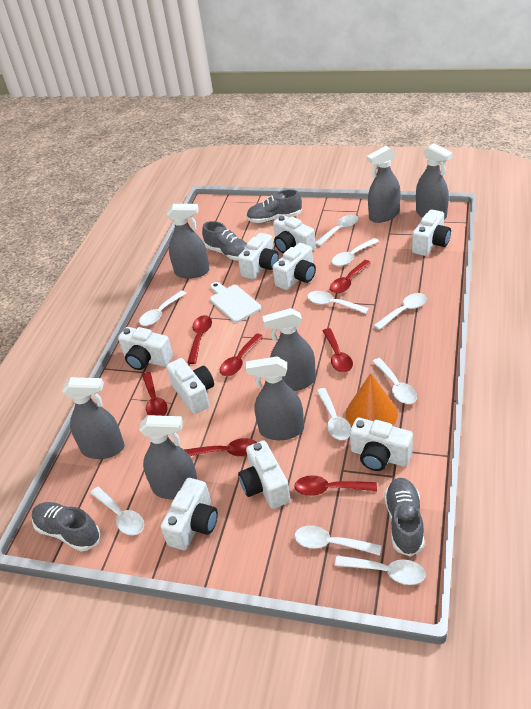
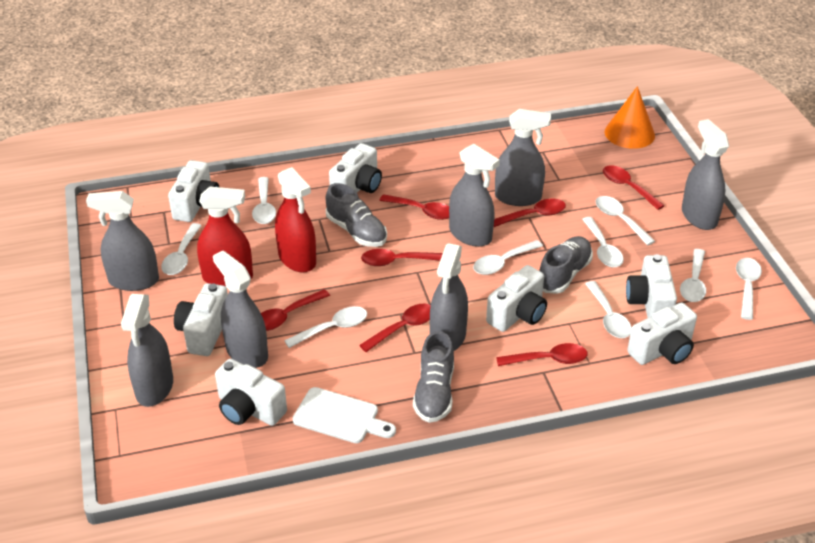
grey shoe: [32,502,101,551] [202,221,247,260] [246,189,302,223] [384,478,425,557] = 4 -> [326,183,387,247] [413,331,454,423] [540,236,593,294] = 3
red spray bottle: none = 0 -> [197,186,253,286] [275,167,316,273] = 2
white camera: [118,327,173,370] [161,478,218,550] [166,358,214,414] [238,233,279,279] [238,440,291,509] [273,215,316,253] [273,243,316,290] [350,418,413,471] [412,209,451,256] = 9 -> [168,160,219,222] [174,283,228,356] [215,359,287,426] [329,143,382,193] [486,265,547,332] [626,254,677,318] [627,302,697,365] = 7
white spoon: [90,487,144,535] [139,290,187,326] [295,525,382,556] [307,291,369,314] [315,214,358,246] [316,388,351,440] [332,238,379,266] [335,555,426,585] [372,358,417,404] [373,293,427,330] = 10 -> [161,223,202,275] [252,177,276,224] [284,306,367,348] [473,240,543,275] [582,217,623,267] [585,281,632,338] [596,196,655,246] [680,249,706,302] [736,258,762,320] = 9

